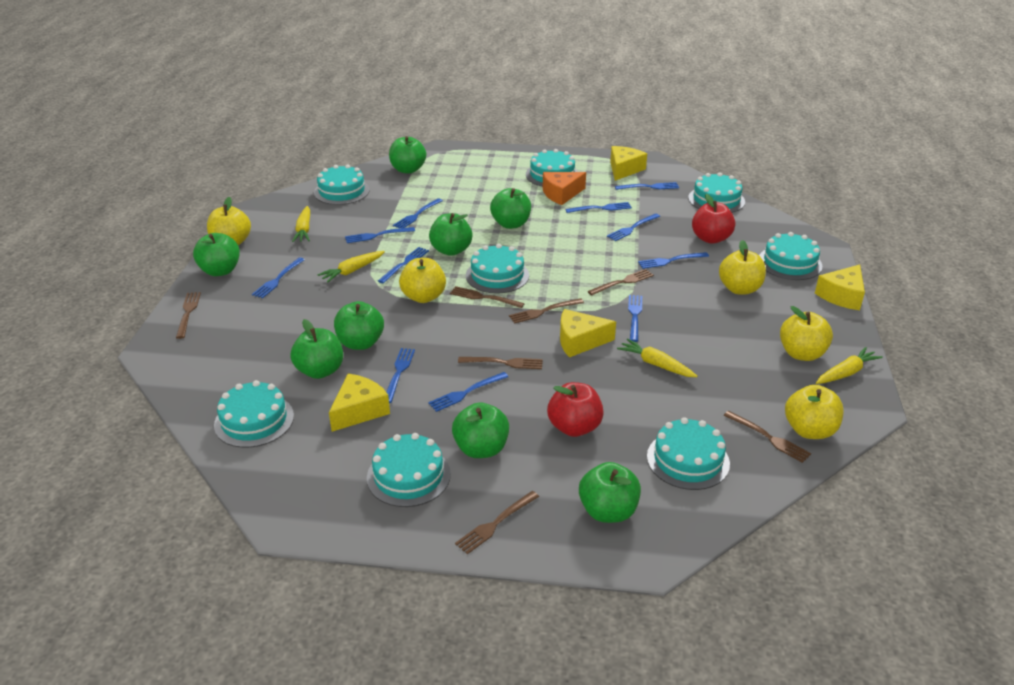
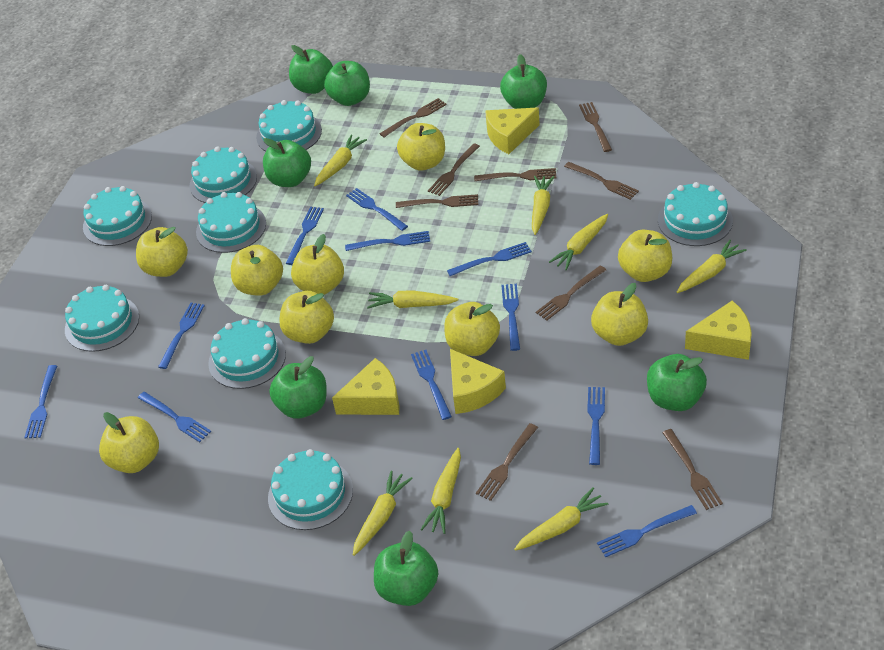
brown fork: [176,292,201,339] [450,286,525,308] [455,491,539,554] [458,357,543,369] [509,298,584,324] [588,269,654,295] [724,411,811,463] = 7 -> [380,98,447,137] [396,194,478,208] [428,143,480,196] [474,168,556,181] [476,423,538,501] [536,265,606,321] [564,162,639,200] [579,102,612,152] [662,429,723,510] = 9
green apple: [193,233,240,276] [291,319,343,379] [334,301,384,350] [389,136,426,174] [429,213,472,256] [452,402,509,458] [490,188,531,229] [579,462,641,523] = 8 -> [263,138,311,187] [269,356,327,419] [289,45,333,94] [324,61,370,106] [374,531,438,606] [500,54,547,109] [647,354,707,411] = 7
orange cheese: [543,172,586,205] = 1 -> none = 0
red apple: [547,382,604,437] [692,194,735,244] = 2 -> none = 0
yellow apple: [207,197,251,245] [399,258,446,303] [719,240,766,295] [780,306,833,361] [785,385,844,439] = 5 -> [99,412,159,473] [136,227,188,277] [231,245,283,296] [279,291,334,344] [291,234,344,295] [397,123,445,171] [444,302,500,356] [591,283,648,346] [618,229,672,282] = 9
yellow carrot: [292,206,310,242] [317,251,385,283] [617,338,698,377] [816,347,883,384] = 4 -> [314,135,367,186] [353,471,413,556] [367,290,458,309] [421,448,461,534] [514,488,608,551] [532,176,554,235] [549,214,608,270] [677,240,747,293] = 8

